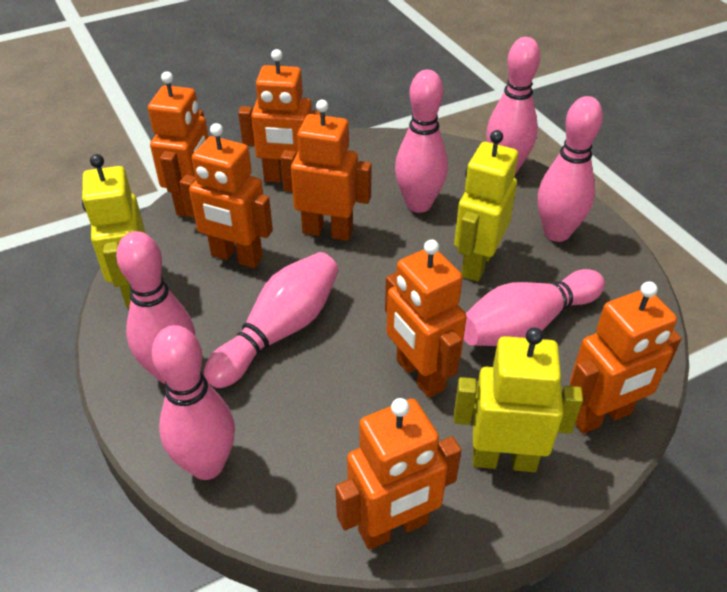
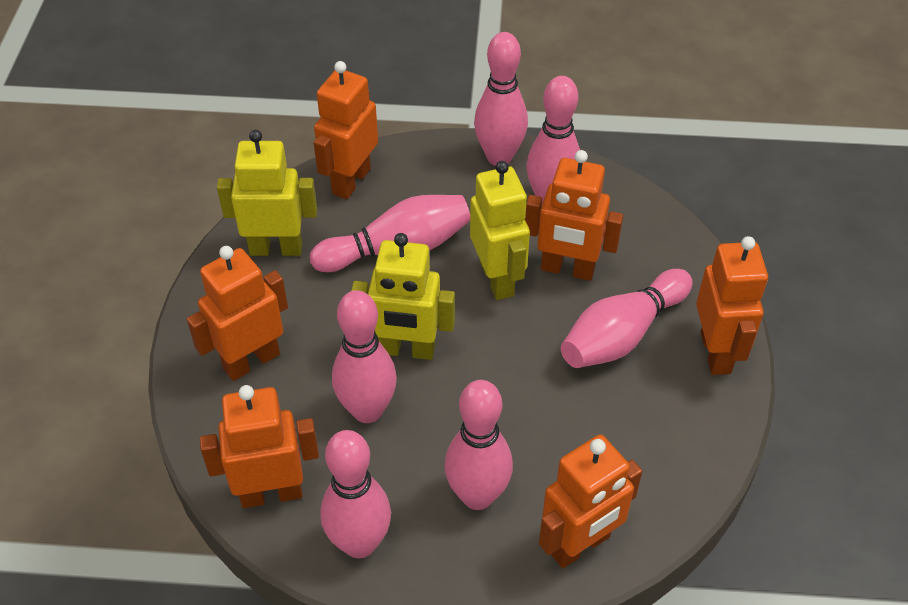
orange robot: [148,71,209,217] [180,123,273,268] [238,49,320,183] [280,100,372,241] [335,398,461,550] [385,239,467,398] [570,282,682,434] = 7 -> [187,246,288,381] [200,385,319,508] [314,61,378,199] [525,150,623,281] [539,435,642,568] [696,236,768,375] = 6

